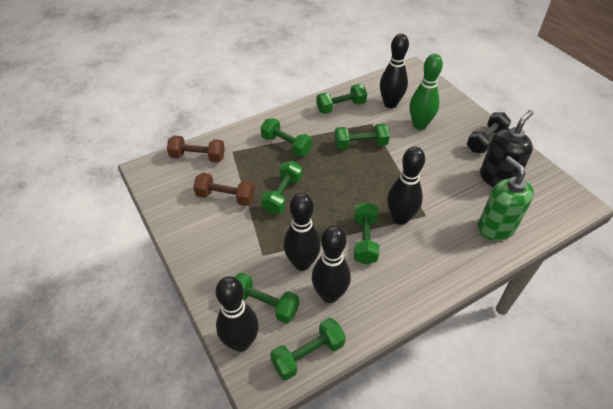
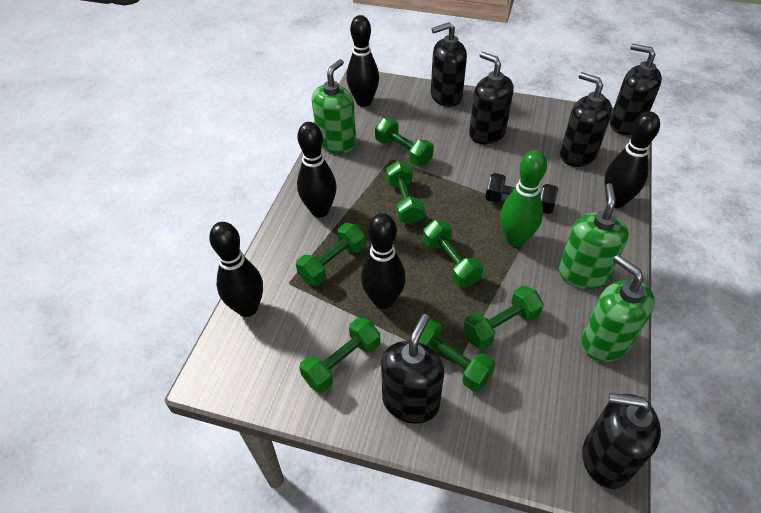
black soap dispenser: [480,110,533,187] = 1 -> [381,314,444,424] [431,22,467,107] [469,52,513,144] [560,72,612,167] [582,393,661,489] [610,44,662,135] = 6
brown dumbbell: [167,135,225,162] [193,173,255,206] = 2 -> none = 0
green soap dispenser: [478,156,534,241] = 1 -> [312,59,356,153] [558,183,629,289] [581,255,655,362] = 3

